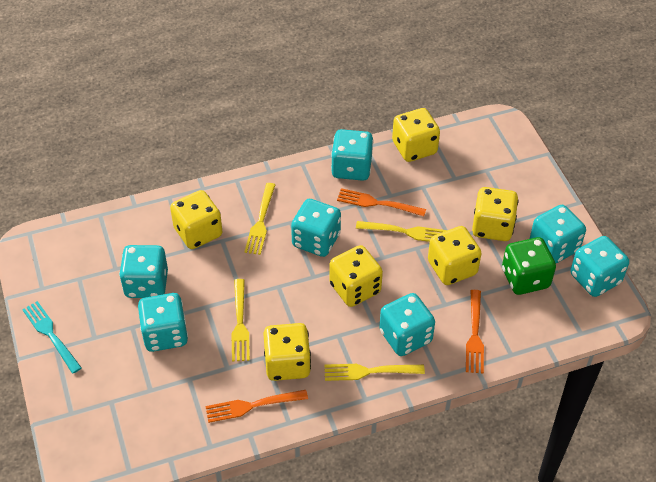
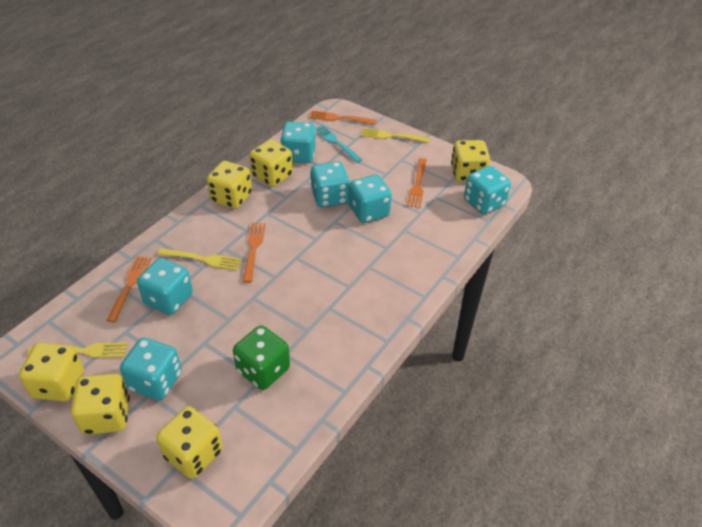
orange fork: [205,390,308,423] [337,188,426,216] [466,290,484,374] = 3 -> [106,256,152,322] [243,223,266,283] [309,110,377,124] [407,158,427,208] = 4
turquoise dice: [119,245,168,298] [138,293,188,352] [291,199,341,257] [331,129,373,181] [379,293,435,356] [530,205,586,264] [570,236,629,297] = 7 -> [120,338,182,400] [137,258,193,315] [281,122,316,163] [311,161,350,208] [349,175,392,223] [464,166,511,214] = 6
yellow fork: [232,279,250,361] [244,183,276,255] [324,364,425,381] [356,221,447,242] = 4 -> [28,342,128,358] [158,249,242,270] [361,128,430,143] = 3

